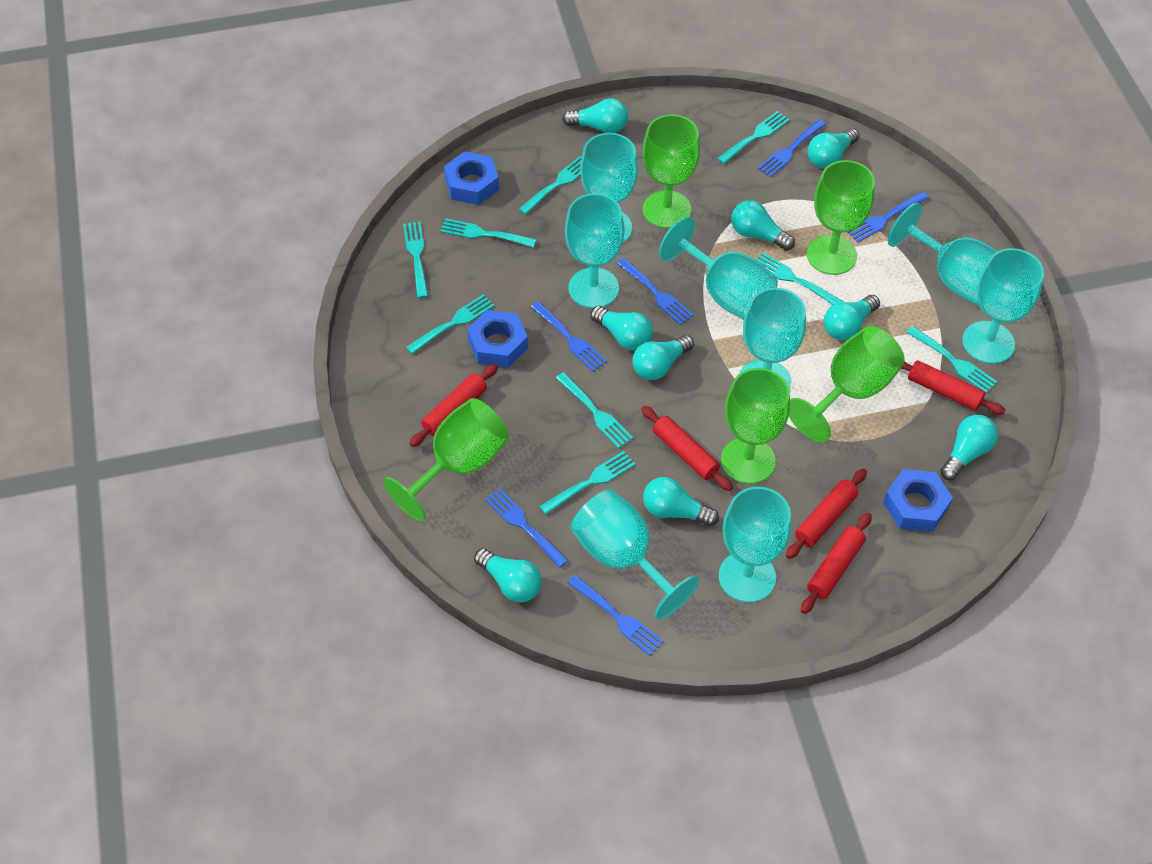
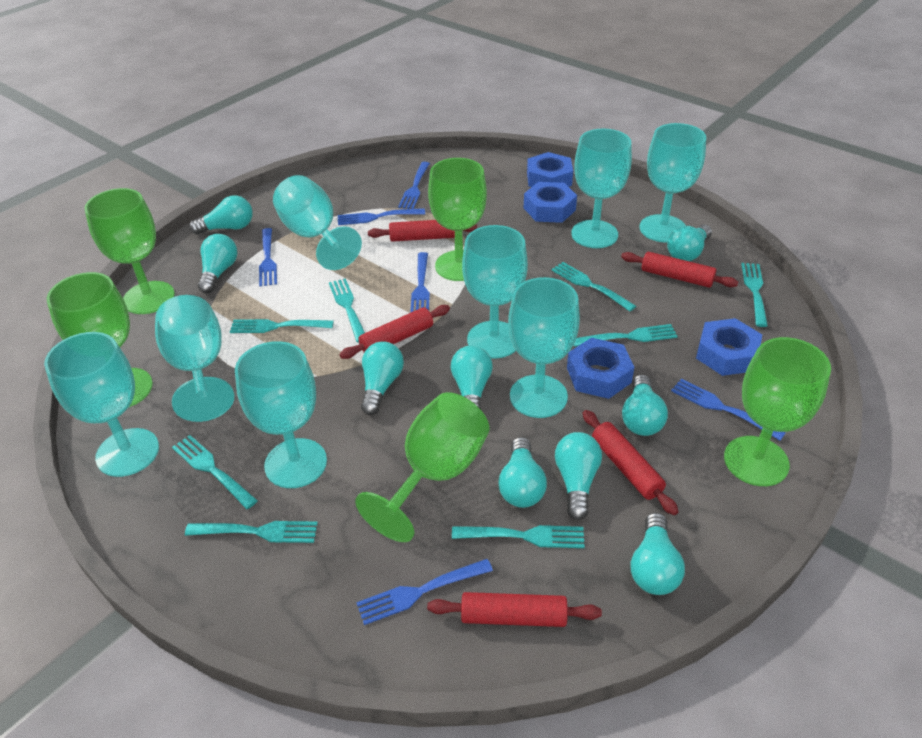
blue nut: [444,151,499,205] [467,310,528,368] [883,469,953,532] = 3 -> [524,182,577,223] [527,152,573,187] [567,338,634,399] [696,318,762,376] = 4
turquoise fork: [403,222,428,298] [406,294,495,354] [440,218,537,248] [519,156,582,215] [539,451,635,515] [556,372,633,448] [717,111,790,164] [756,253,843,305] [906,326,997,393] = 9 -> [172,435,258,509] [185,521,318,543] [230,319,334,333] [329,279,365,342] [452,525,585,548] [551,262,636,311] [574,324,678,347] [741,263,768,327] = 8

